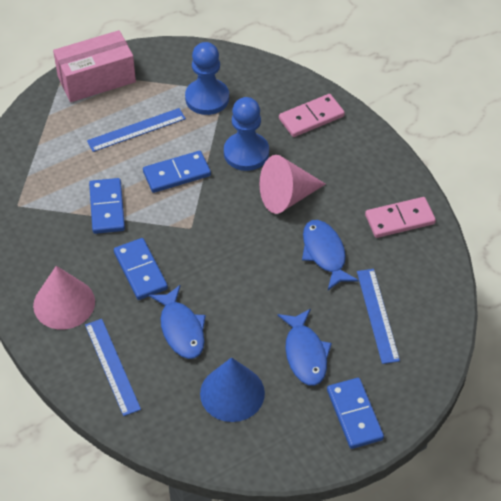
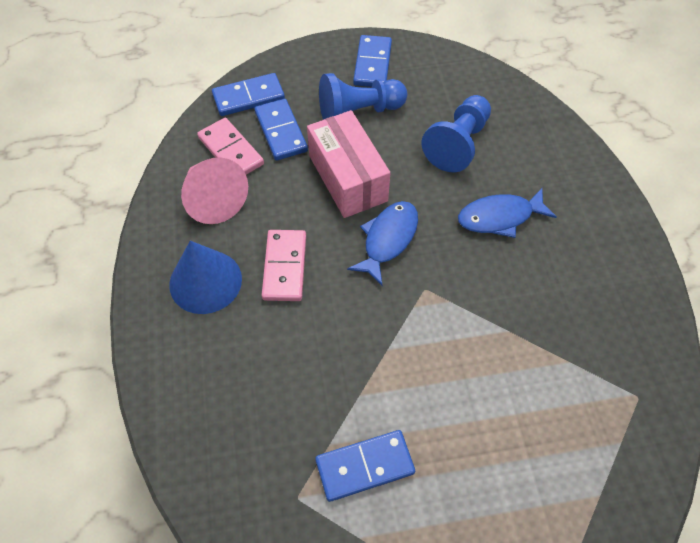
blue fish: [149,285,206,359] [278,309,332,386] [302,220,359,290] = 3 -> [347,201,418,285] [458,188,557,238] = 2
blue ruler: [85,319,141,416] [87,108,186,152] [357,269,400,364] = 3 -> none = 0
pink cone: [33,266,95,330] [260,155,326,214] = 2 -> [181,158,248,224] = 1

